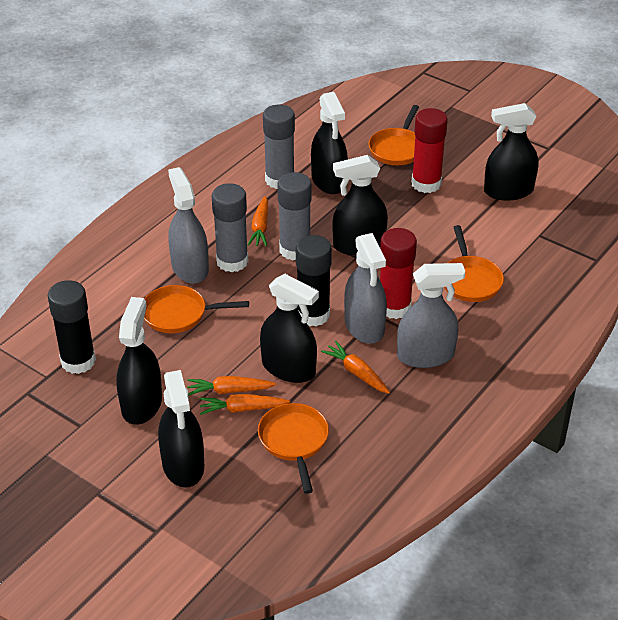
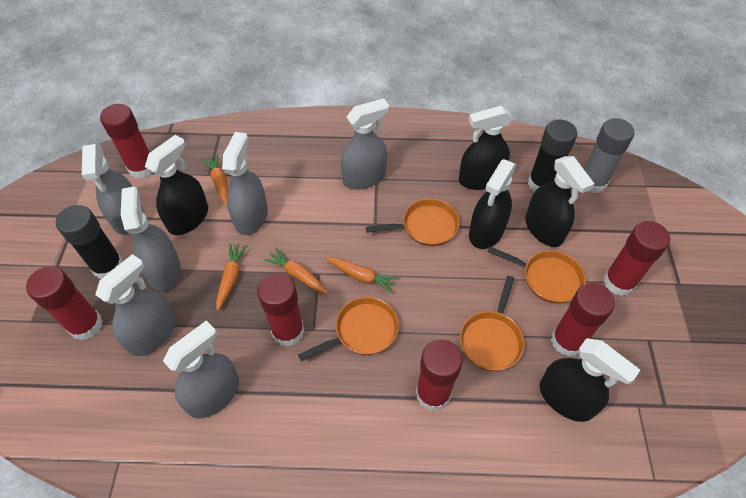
black spray bottle: [116,297,162,425] [158,370,204,488] [260,274,319,383] [311,92,348,194] [332,155,388,255] [484,103,538,201] = 6 -> [145,135,208,235] [459,106,513,190] [469,159,517,249] [526,156,594,247] [540,338,640,422] = 5
grey glue stick: [212,183,248,272] [263,105,295,189] [277,172,312,261] = 3 -> [584,118,635,193] = 1
grey spray bottle: [168,167,209,284] [344,233,387,344] [397,263,465,368] = 3 -> [82,144,143,235] [95,254,175,357] [121,187,181,291] [163,320,239,419] [222,132,268,235] [341,98,389,190] = 6
red glue stick: [380,228,417,319] [412,108,448,193] = 2 -> [26,266,103,340] [100,104,152,179] [257,273,304,346] [416,339,463,411] [551,283,615,356] [603,221,670,296] = 6

